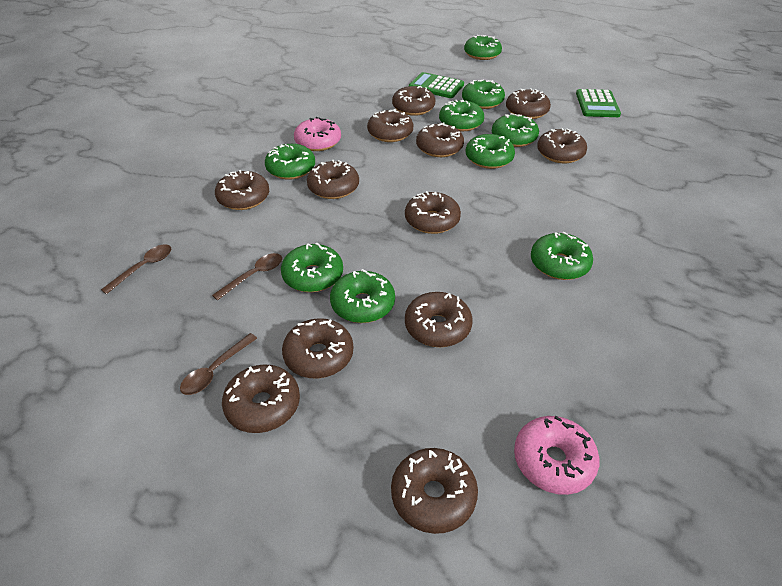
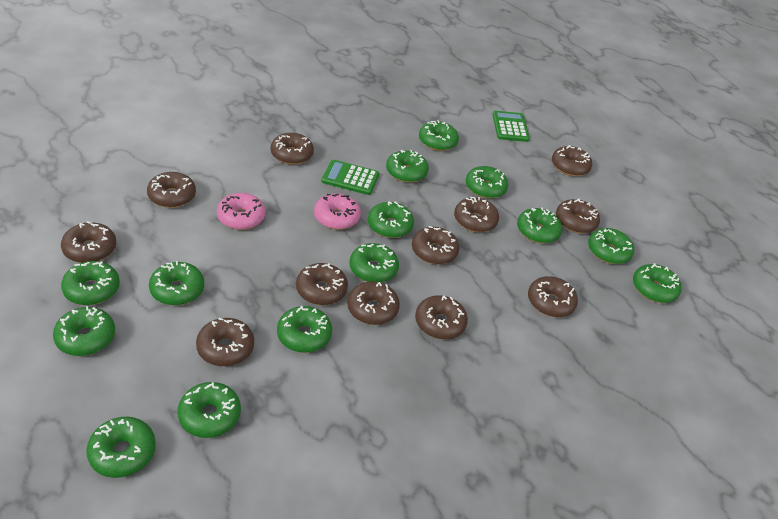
brown spoon: [101,244,171,294] [180,333,257,395] [212,253,282,300] = 3 -> none = 0
green donut: [265,144,315,180] [281,242,343,292] [330,269,395,323] [439,100,484,131] [462,80,505,109] [464,35,502,60] [466,134,515,169] [492,113,539,147] [531,232,593,280] = 9 -> [53,306,115,356] [61,261,120,305] [86,417,156,478] [149,261,204,305] [177,382,241,438] [277,306,332,353] [349,243,399,283] [368,201,414,238] [386,150,429,183] [419,120,459,151] [466,166,508,199] [517,208,562,243] [588,228,634,264] [633,263,682,303] = 14

